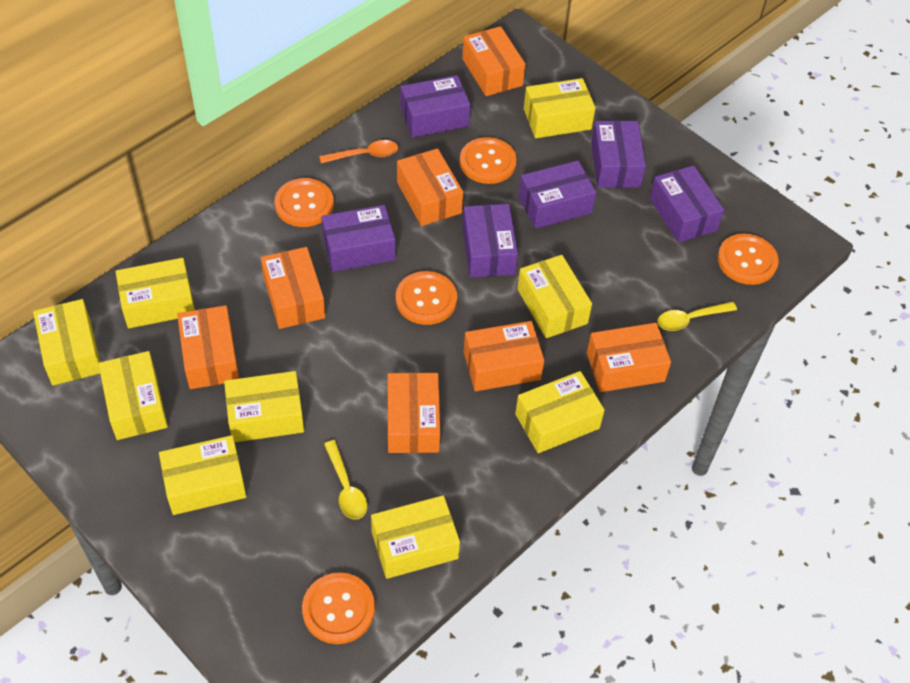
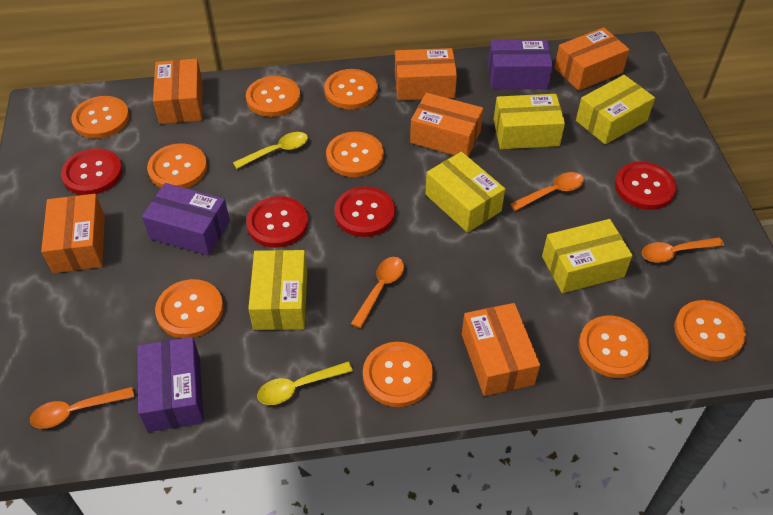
orange box: [177,305,239,389] [261,247,325,329] [388,372,440,453] [397,148,463,226] [462,26,525,96] [464,321,544,391] [587,323,671,392] = 7 -> [41,194,105,273] [153,59,203,124] [395,48,457,100] [410,93,483,157] [462,303,540,396] [554,27,630,91] = 6
orange button: [274,178,334,227] [302,572,375,644] [396,271,457,325] [460,137,517,184] [717,234,779,285] = 5 -> [71,96,130,139] [147,143,207,188] [155,279,224,338] [246,76,301,117] [324,69,378,109] [326,132,384,177] [363,342,433,407] [579,316,650,378] [674,300,746,361] = 9
orange spoon: [319,140,398,163] = 1 -> [30,387,134,429] [351,257,404,328] [510,172,584,211] [642,237,724,263] = 4
purple box: [321,205,396,272] [401,75,470,138] [462,204,518,278] [518,161,596,229] [591,121,646,188] [650,165,724,243] = 6 -> [138,337,204,432] [142,183,230,256] [488,40,553,89] = 3
red button: none = 0 -> [61,148,123,195] [246,196,308,248] [334,186,395,237] [615,162,677,210] = 4
yellow box: [33,299,100,386] [99,351,168,440] [116,258,195,328] [159,435,246,515] [224,371,304,442] [371,495,460,579] [515,371,605,453] [517,255,592,338] [524,78,596,138] = 9 -> [248,250,307,330] [425,152,505,233] [493,94,565,149] [542,219,633,293] [576,75,655,145] = 5

